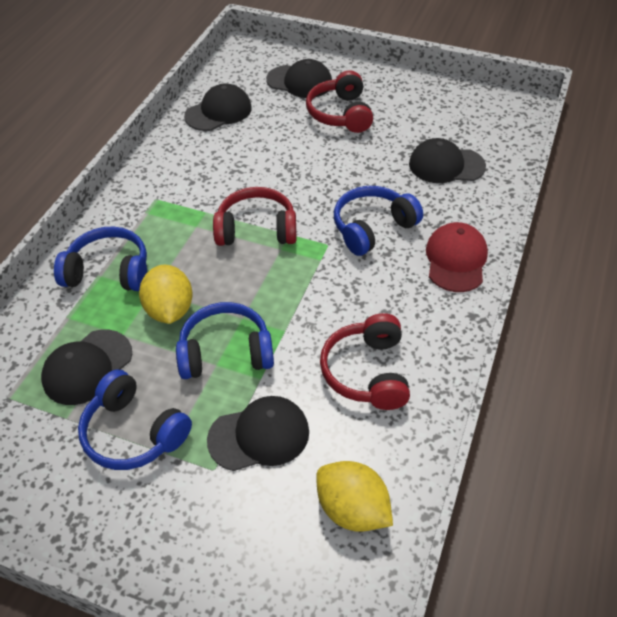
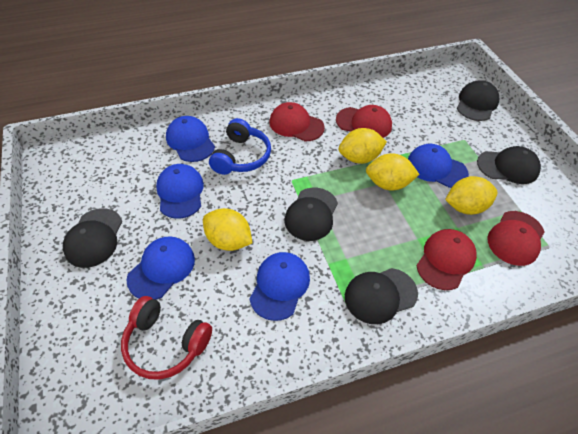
blue cap: none = 0 -> [126,236,195,300] [156,164,204,219] [166,116,215,162] [250,252,310,321] [408,144,469,188] = 5
blue headphones: [54,227,147,291] [78,369,192,470] [176,302,274,379] [334,186,423,256] = 4 -> [209,118,271,175] = 1
red cap: [426,222,488,292] = 1 -> [269,102,325,142] [336,105,392,138] [416,229,477,290] [488,211,544,266] = 4
red headphones: [213,187,296,246] [306,70,373,133] [320,313,410,410] = 3 -> [121,296,212,380] = 1
yellow lemon: [139,265,193,324] [316,461,393,532] = 2 -> [203,208,252,251] [339,128,387,164] [366,153,420,190] [445,176,498,215] = 4

